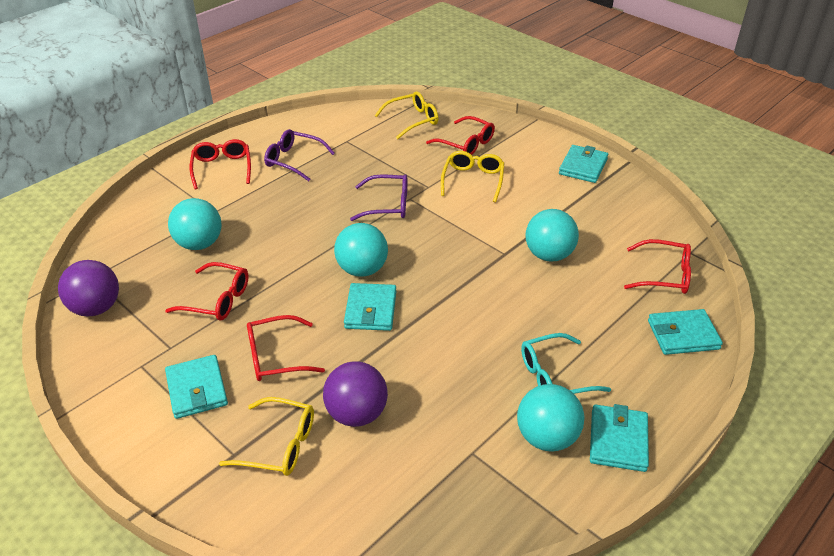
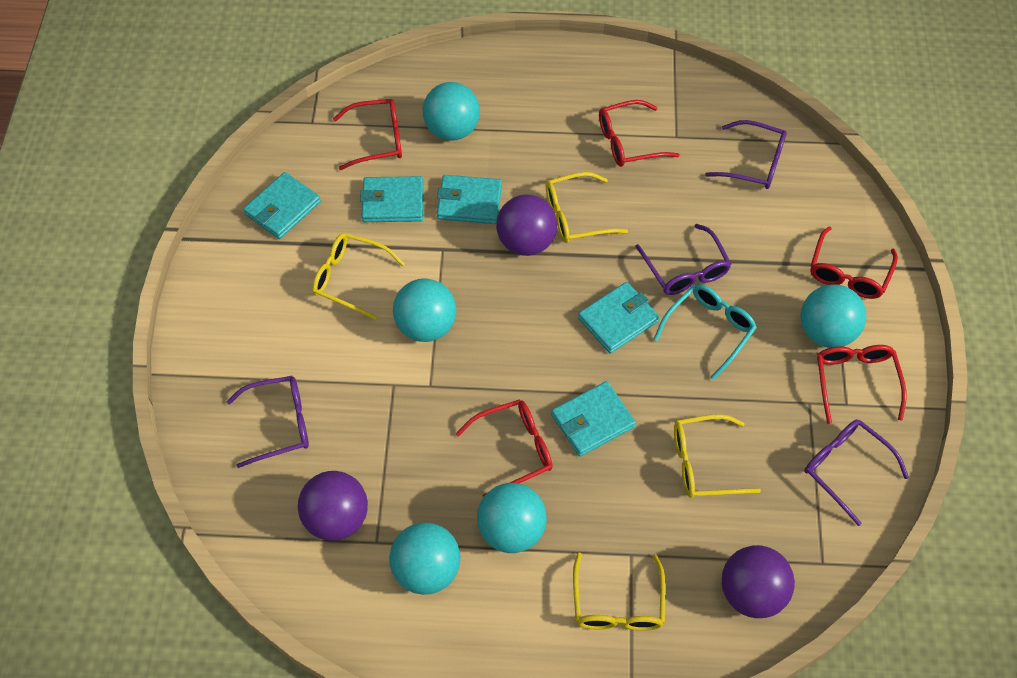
purple ball: [58,260,119,316] [323,361,388,427] = 2 -> [298,471,368,541] [496,195,557,256] [721,545,795,618] = 3
purple glasses: [264,129,335,181] [350,174,407,221] = 2 -> [226,376,309,468] [635,224,731,295] [705,120,787,189] [804,420,909,526] = 4
turquoise ball: [168,198,222,250] [334,223,388,277] [517,384,585,452] [526,209,579,262] = 4 -> [389,522,461,595] [393,278,456,342] [423,82,480,141] [477,483,547,553] [801,284,866,348] = 5
yellow glasses: [219,397,314,476] [375,91,439,139] [441,151,505,203] = 3 -> [312,233,405,320] [546,172,628,243] [573,552,666,631] [674,414,761,498] = 4

